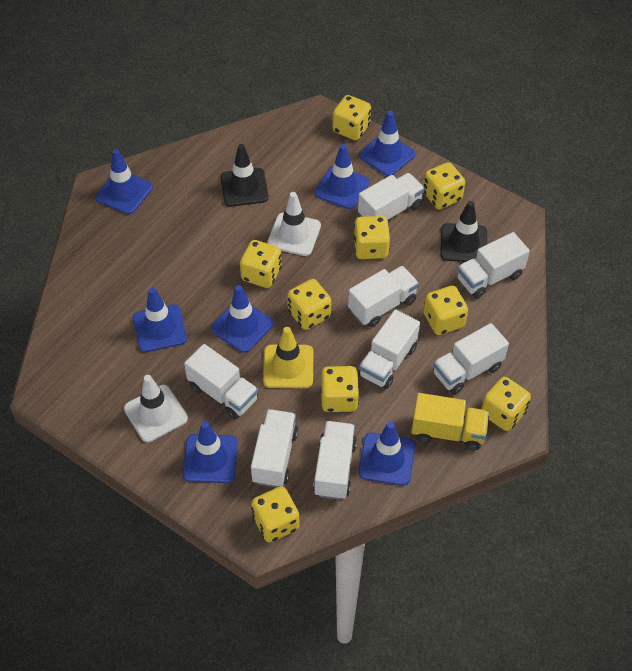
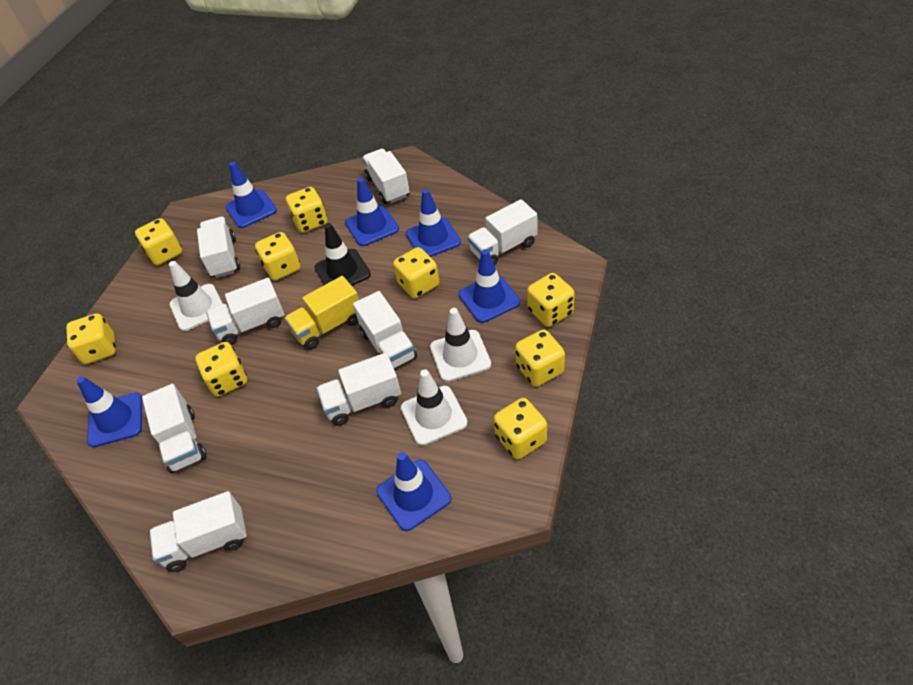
black traffic cone: [220,144,269,207] [440,201,487,262] = 2 -> [314,223,371,286] = 1
blue traffic cone: [96,149,153,214] [133,288,187,352] [182,421,238,483] [211,285,274,353] [314,144,370,209] [358,422,416,486] [359,111,416,176] = 7 -> [77,376,142,447] [225,162,277,228] [345,177,399,246] [376,452,451,531] [406,189,461,257] [459,249,520,323] = 6
white traffic cone: [124,375,188,442] [267,192,321,256] = 2 -> [169,261,223,331] [401,369,468,446] [430,308,491,382] = 3
yellow traffic cone: [263,327,313,388] = 1 -> none = 0

